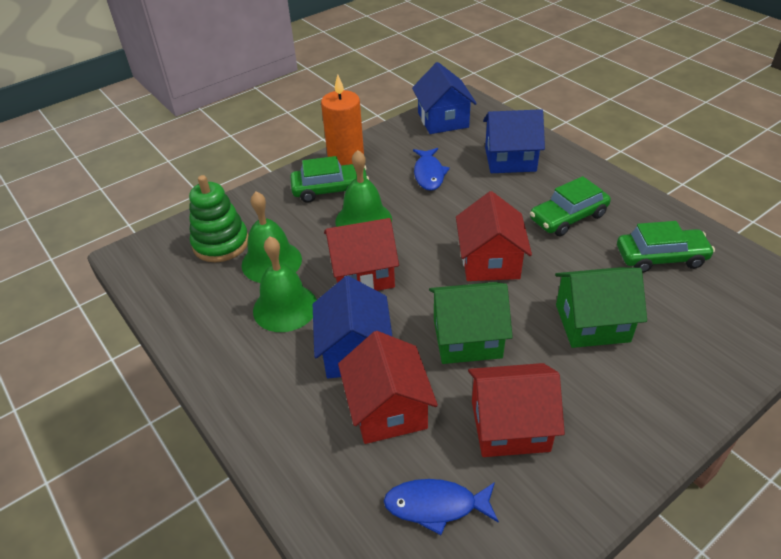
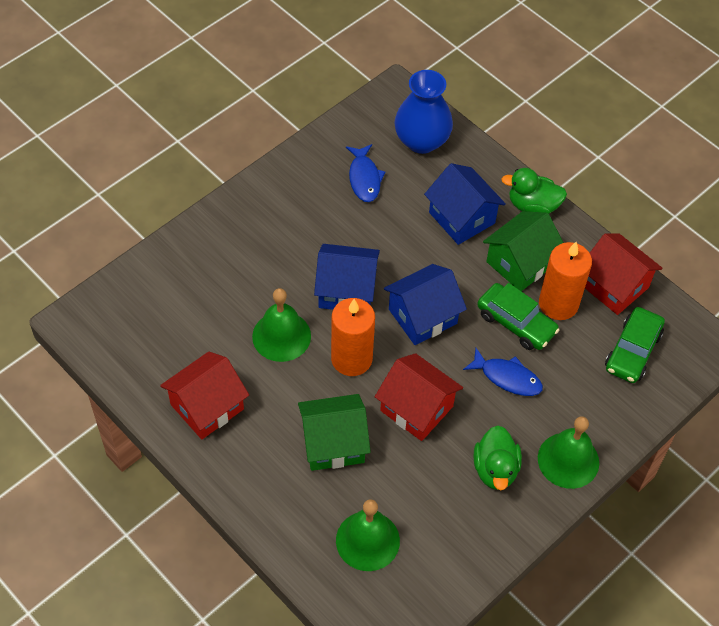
blue vase: none = 0 -> [394,70,453,154] = 1
green car: [290,156,369,203] [530,176,611,236] [617,221,715,273] = 3 -> [477,283,559,350] [605,307,665,383] = 2
green duck: none = 0 -> [473,425,522,490] [501,168,567,214] = 2
green stacking toy: [189,175,248,262] = 1 -> none = 0
orange candle: [321,74,364,165] = 1 -> [331,298,375,376] [539,242,592,320] = 2
red house: [324,218,399,291] [338,331,438,444] [456,191,532,281] [468,363,565,457] = 4 -> [160,351,249,439] [375,353,463,441] [585,233,663,315] = 3

